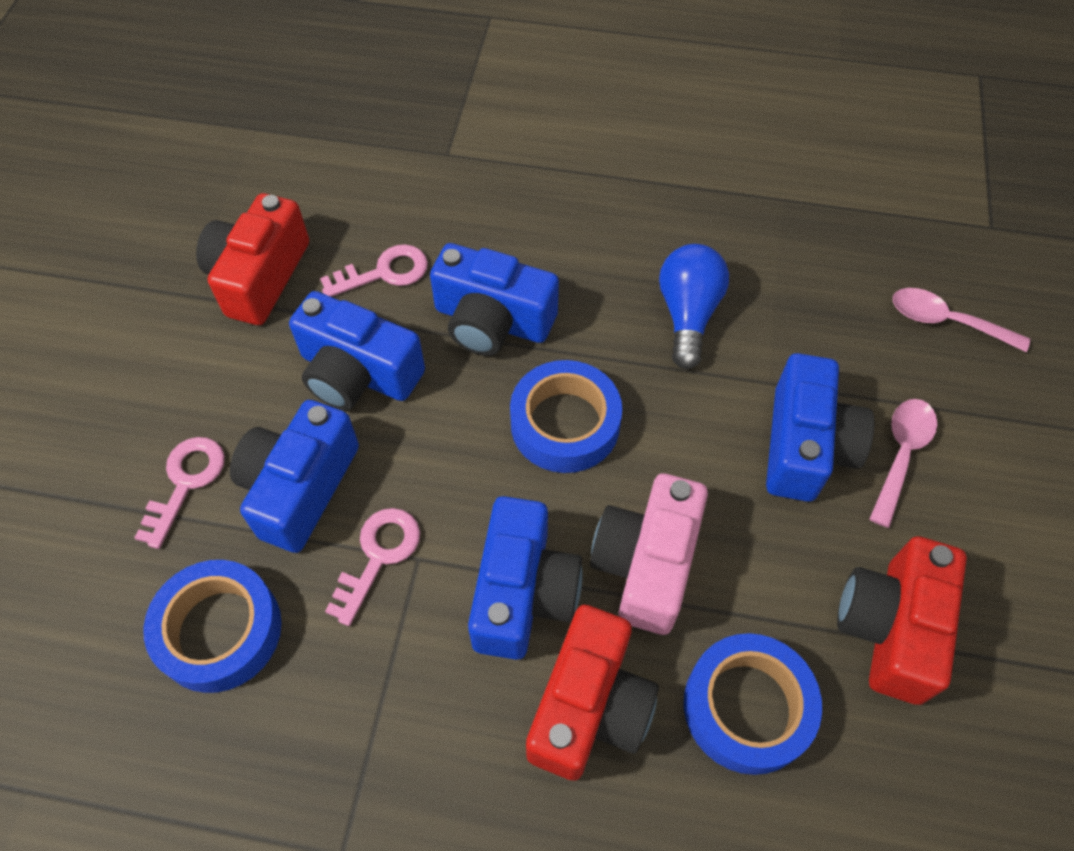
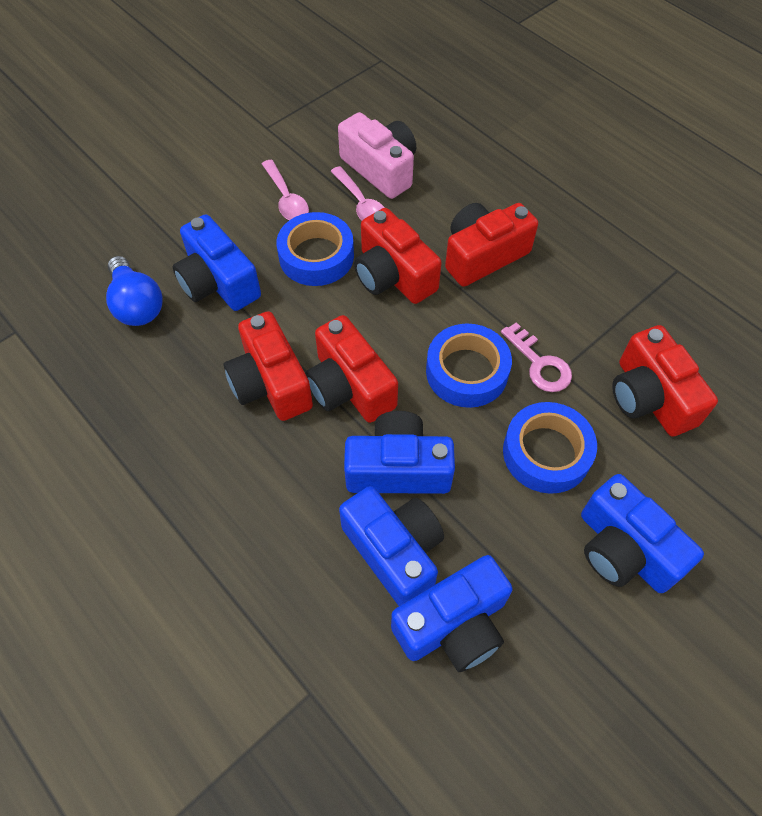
pink key: [134,437,225,549] [320,244,428,297] [325,508,420,626] = 3 -> [501,322,572,392] = 1
red camera: [196,193,309,325] [526,605,659,781] [837,536,967,705] = 3 -> [224,311,313,421] [305,315,398,423] [354,208,442,304] [445,203,538,287] [612,325,718,437] = 5

